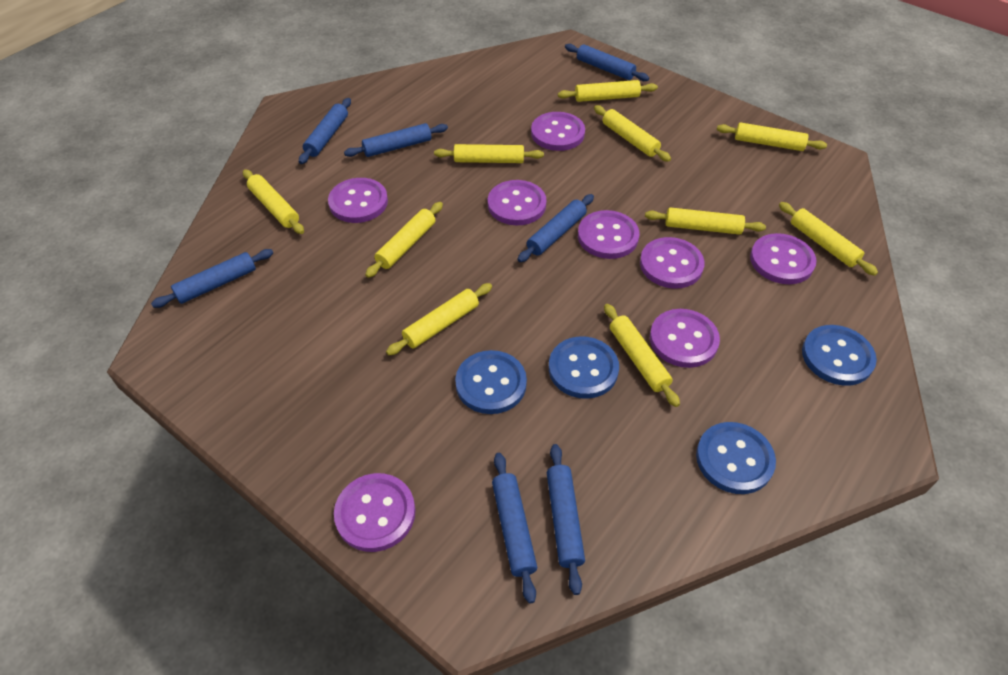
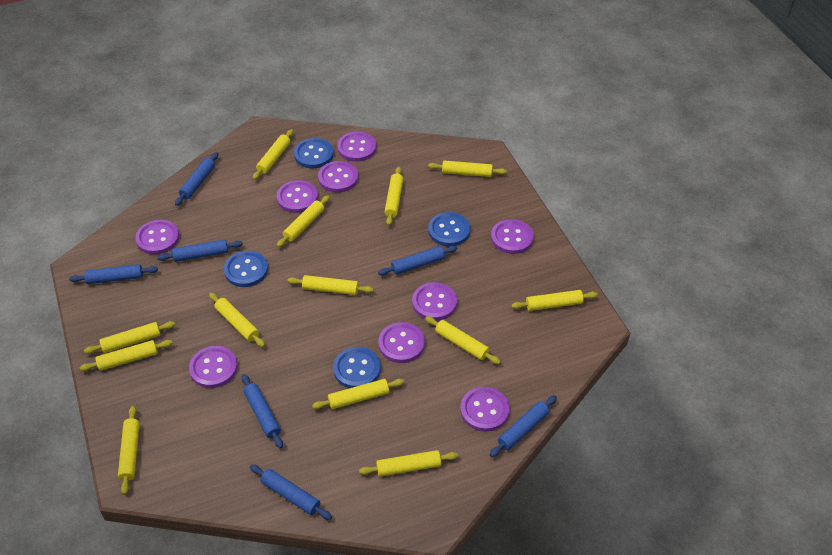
purple button: [328,178,388,223] [334,473,416,552] [488,180,547,225] [531,112,585,151] [578,210,639,259] [640,237,705,289] [650,309,720,368] [750,233,817,284] = 8 -> [135,220,179,254] [189,346,238,388] [277,180,318,213] [318,161,359,193] [337,132,376,162] [378,322,425,363] [412,282,457,321] [460,387,510,432] [491,219,534,254] = 9
yellow rolling pin: [243,169,304,234] [365,202,443,278] [386,283,492,355] [434,144,544,163] [558,80,658,102] [594,105,671,162] [604,304,680,407] [645,207,766,235] [717,122,827,151] [779,202,878,276] = 10 -> [79,340,173,371] [84,321,175,354] [118,406,140,495] [209,293,265,347] [253,129,293,180] [276,195,330,248] [287,275,374,295] [312,379,404,409] [359,450,458,477] [384,167,403,226] [425,316,501,364] [428,161,507,177] [511,290,598,311] = 13

